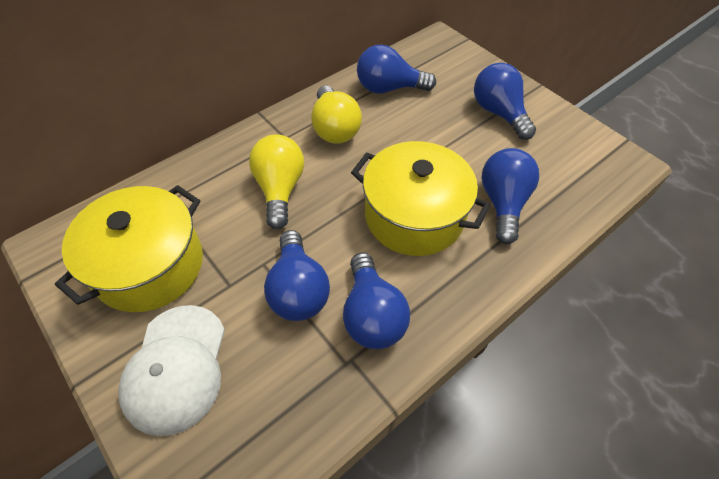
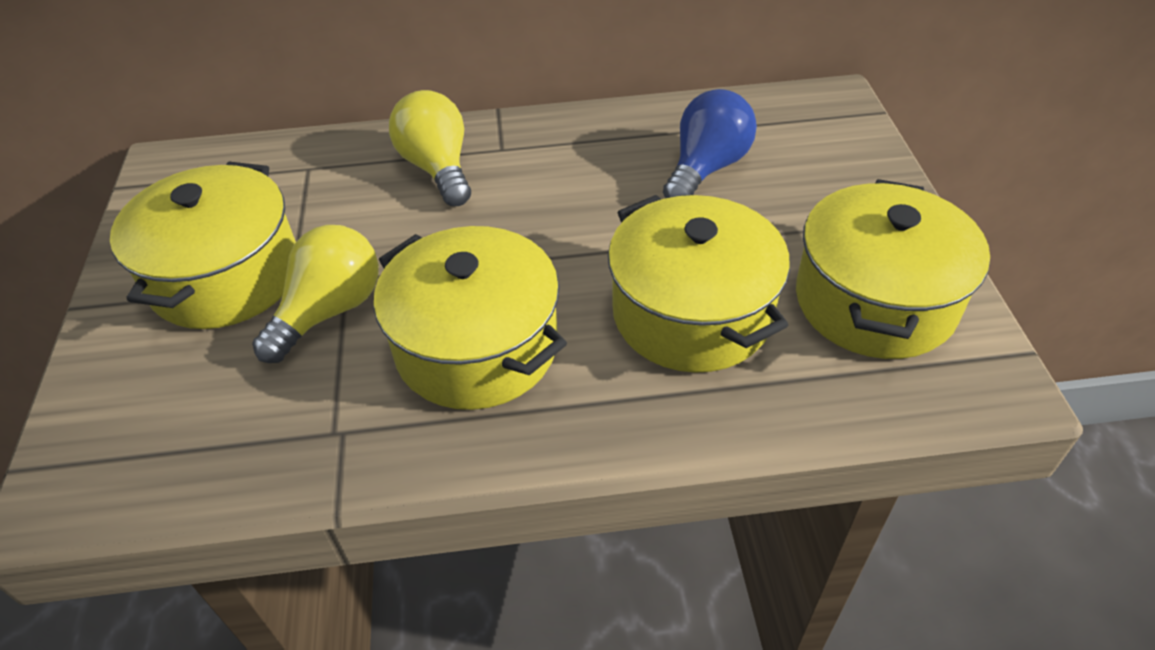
blue light bulb: [264,230,330,321] [343,253,410,349] [357,45,436,94] [474,63,536,140] [482,148,539,244] = 5 -> [663,89,757,198] = 1
white cap: [118,305,225,436] = 1 -> none = 0
yellow pot: [55,185,203,312] [351,141,491,256] = 2 -> [110,162,296,329] [373,226,567,410] [608,195,790,373] [796,179,990,359] = 4

